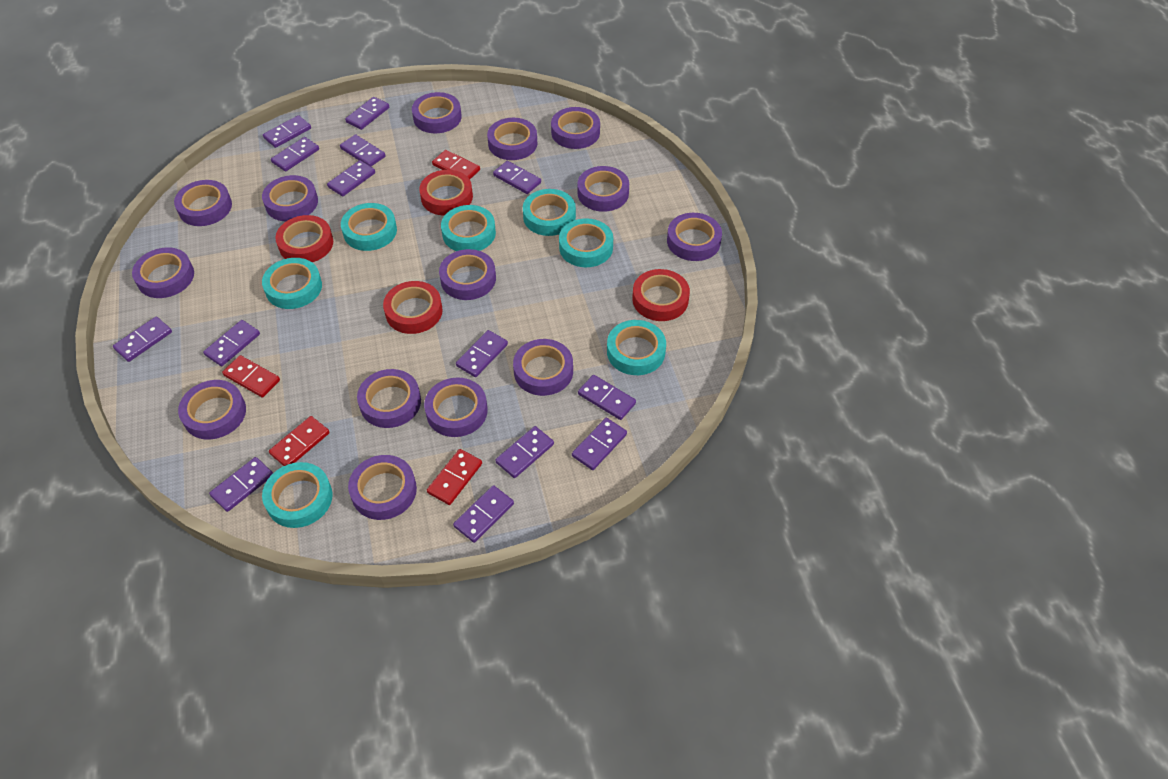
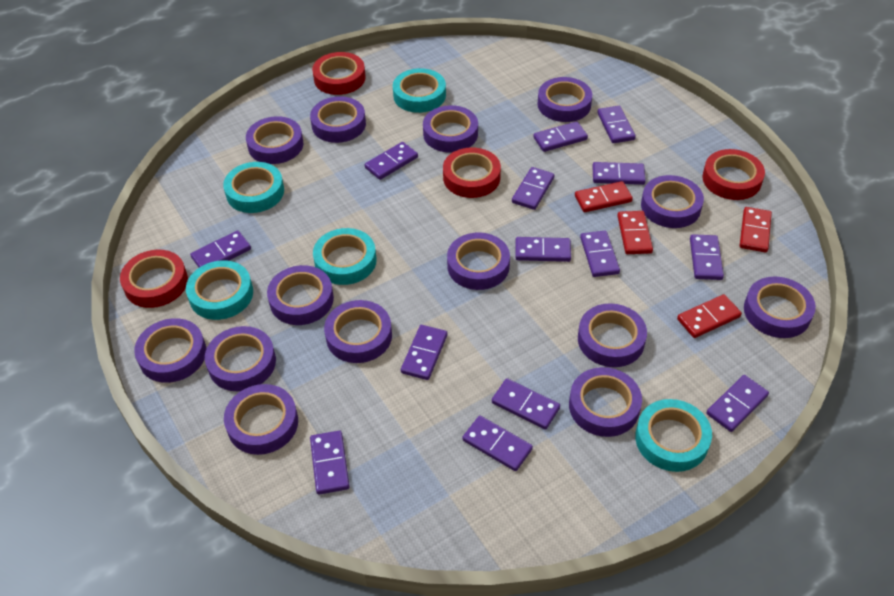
turquoise tape: [262,258,322,309] [262,462,333,528] [341,203,397,251] [441,205,496,251] [523,189,576,236] [559,218,613,267] [607,320,666,375] = 7 -> [186,260,253,320] [223,162,284,213] [313,228,377,285] [393,68,446,113] [635,399,712,472] = 5

